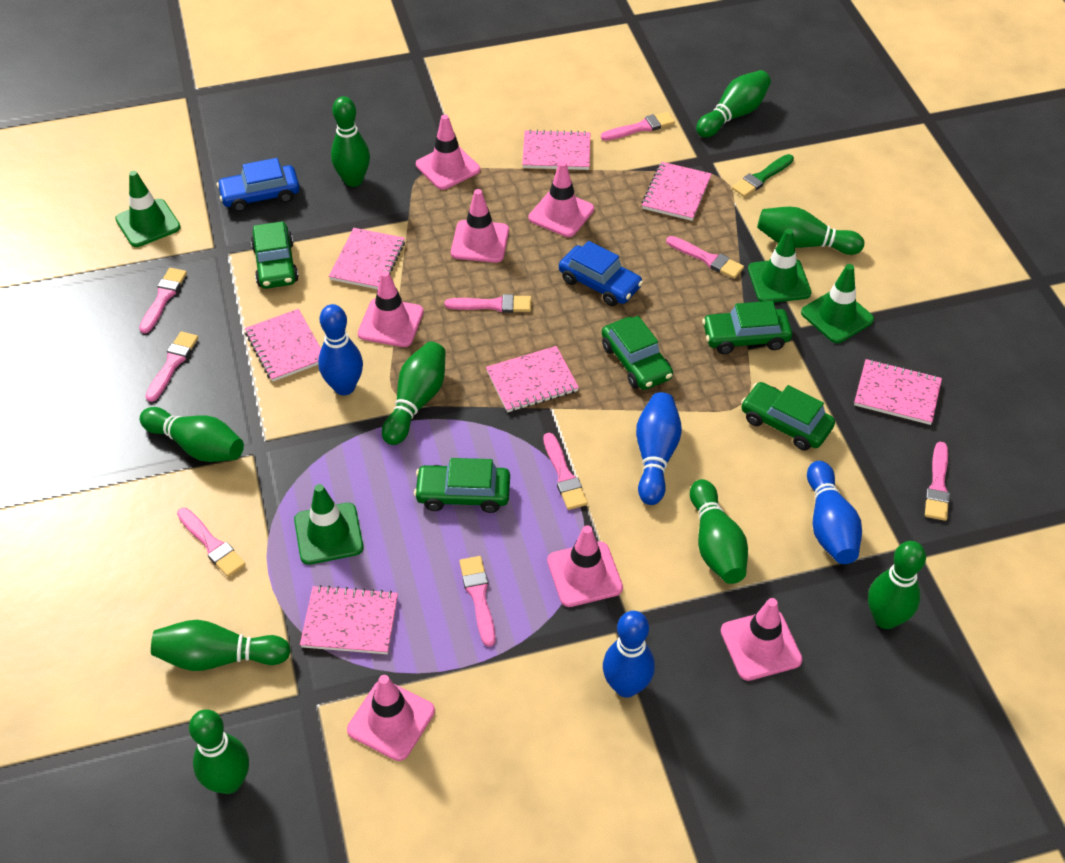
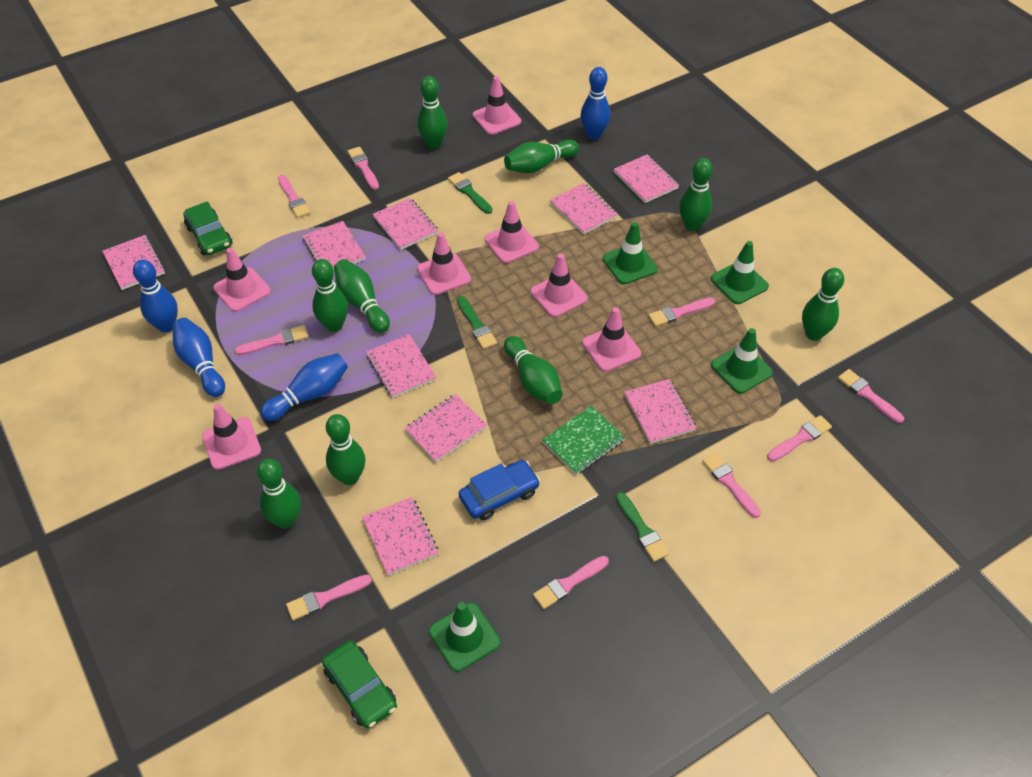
blue car: [217,158,300,212] [559,241,643,306] = 2 -> [459,460,540,520] = 1
green brush: [732,154,794,197] = 1 -> [448,172,492,214] [457,296,497,349] [616,492,669,562] = 3
green car: [251,221,299,289] [414,458,510,513] [602,316,673,390] [702,301,792,354] [741,382,835,451] = 5 -> [183,201,232,255] [322,640,397,728] = 2
green notebook: none = 0 -> [542,406,625,475] = 1
pink notebook: [245,309,321,382] [300,585,398,654] [329,228,405,289] [486,346,579,412] [522,129,590,170] [641,162,712,221] [854,359,942,425] = 7 -> [102,235,165,290] [302,221,365,269] [362,497,439,575] [366,334,436,398] [373,198,438,250] [404,394,487,462] [550,183,618,234] [614,155,679,203] [624,379,697,444] = 9

